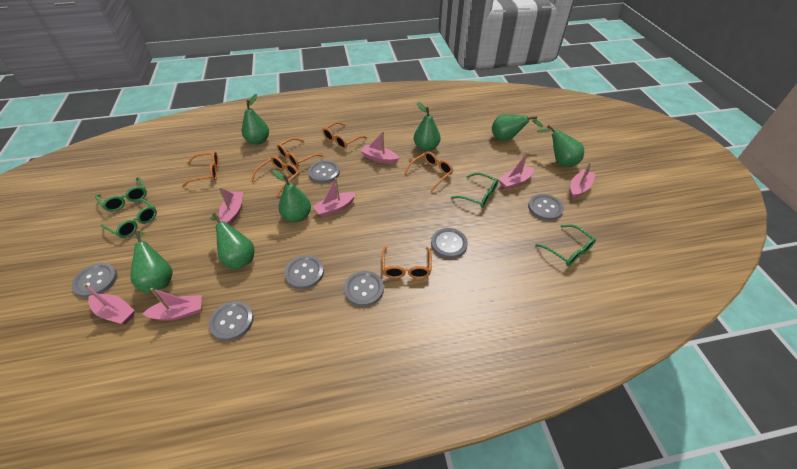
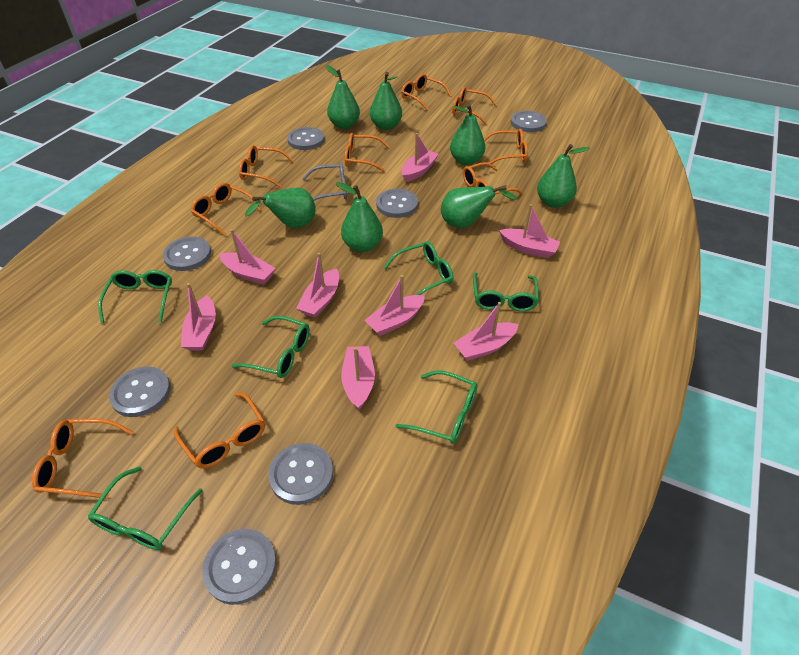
green glasses: [95,177,147,212] [101,199,157,238] [451,173,499,208] [535,224,596,266] = 4 -> [88,466,203,550] [98,270,172,323] [232,316,310,378] [383,241,453,295] [395,371,478,444] [473,273,539,312] = 6
grey glasses: none = 0 -> [302,163,347,201] = 1
orange glasses: [182,151,219,187] [251,156,299,197] [277,138,324,167] [322,122,367,149] [382,247,432,279] [404,151,453,192] = 6 -> [32,419,133,499] [174,392,265,468] [191,183,261,236] [239,145,294,187] [345,133,390,172] [401,74,452,111] [452,87,497,124] [463,162,523,194] [484,129,528,164] = 9
pink boat: [83,284,135,324] [142,288,202,321] [219,187,243,225] [313,178,356,217] [361,131,399,164] [498,152,534,190] [570,162,596,199] = 7 -> [181,283,216,351] [219,229,276,285] [296,253,339,318] [341,346,375,409] [364,275,425,336] [401,133,439,182] [454,302,519,361] [499,204,560,258] = 8

